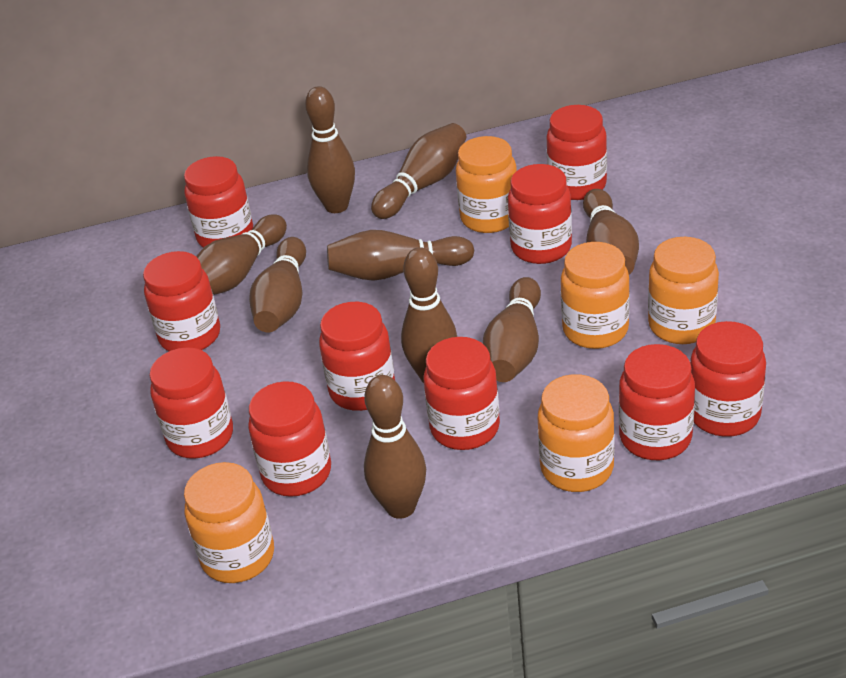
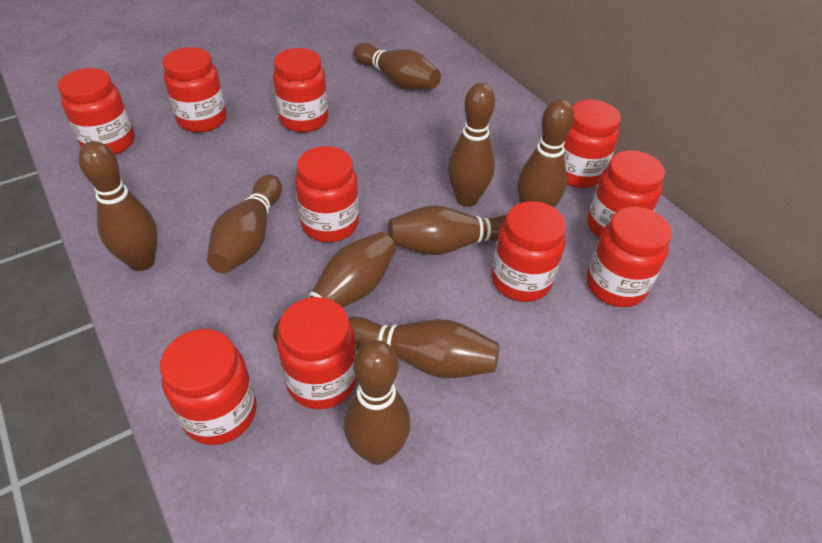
orange jar: [184,462,274,583] [456,136,517,233] [538,374,614,492] [561,242,630,349] [648,237,719,344] = 5 -> none = 0

